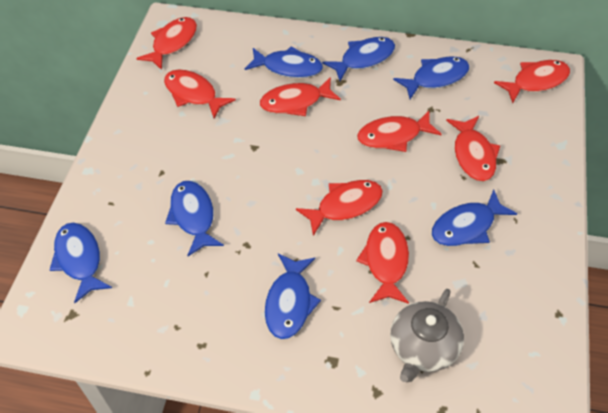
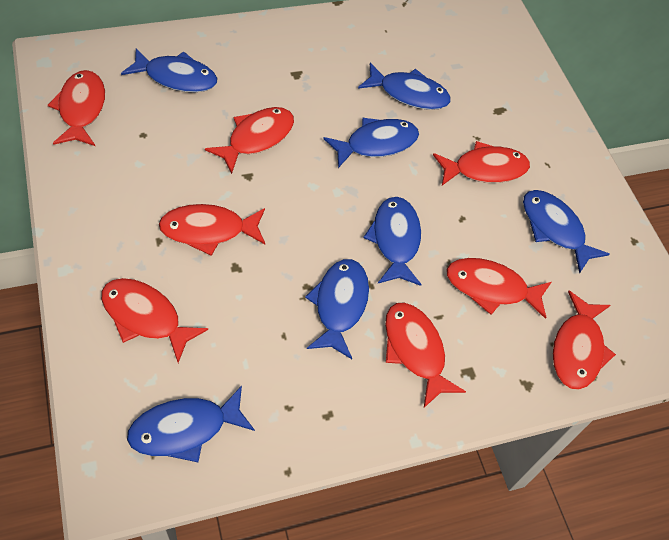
grey teapot: [390,289,464,382] = 1 -> none = 0

